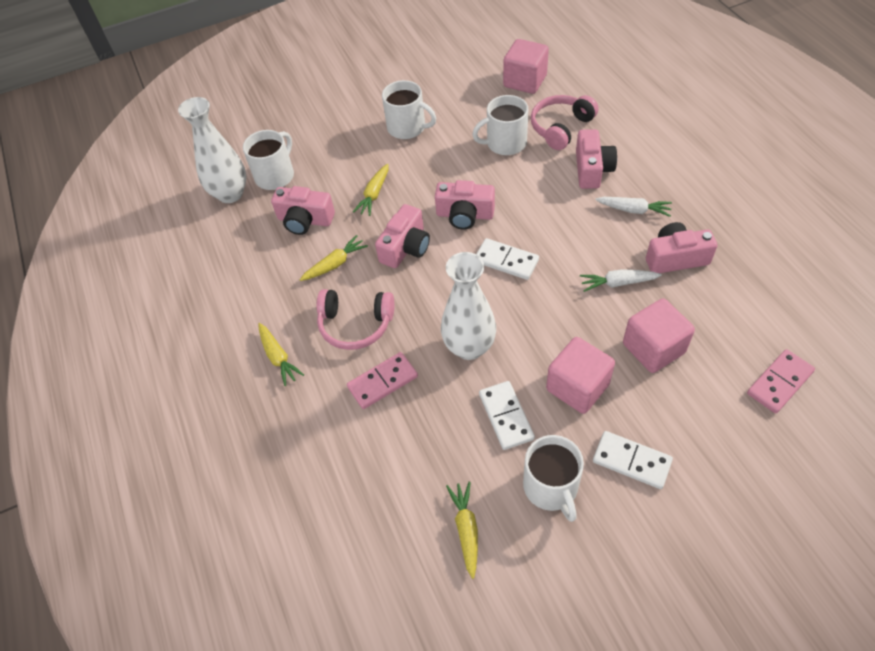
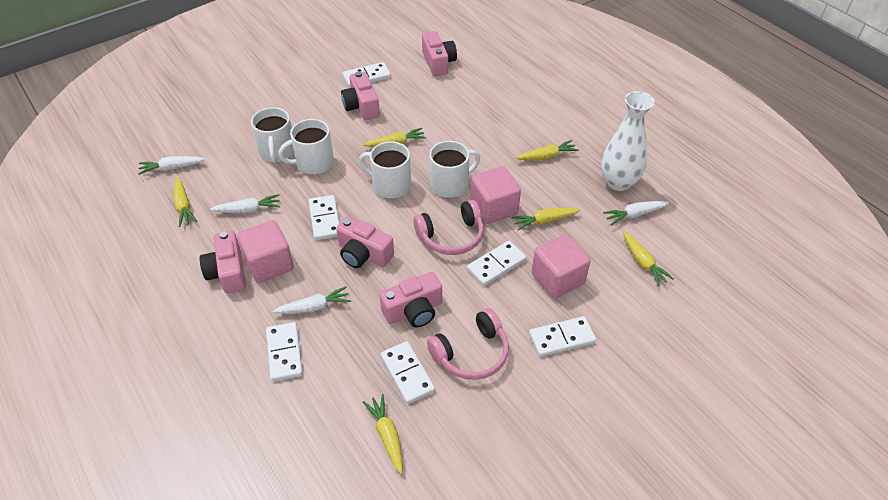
pink domino: [347,352,418,409] [747,349,815,413] = 2 -> none = 0
white carrot: [580,269,662,292] [595,197,672,217] = 2 -> [138,156,206,175] [210,194,280,213] [273,286,351,314] [603,201,669,225] = 4
white domino: [476,238,539,280] [479,381,535,450] [593,431,673,489] = 3 -> [266,322,303,381] [309,195,340,240] [343,62,391,88] [381,341,435,404] [467,241,526,286] [529,316,596,357] = 6
white vase: [178,97,246,203] [441,252,496,360] = 2 -> [601,91,655,191] = 1
yellow carrot: [258,323,304,386] [300,235,368,281] [353,164,389,216] [446,481,478,579] = 4 -> [174,178,198,227] [363,128,426,147] [363,394,403,474] [512,208,580,230] [516,140,579,160] [623,232,674,286] = 6

